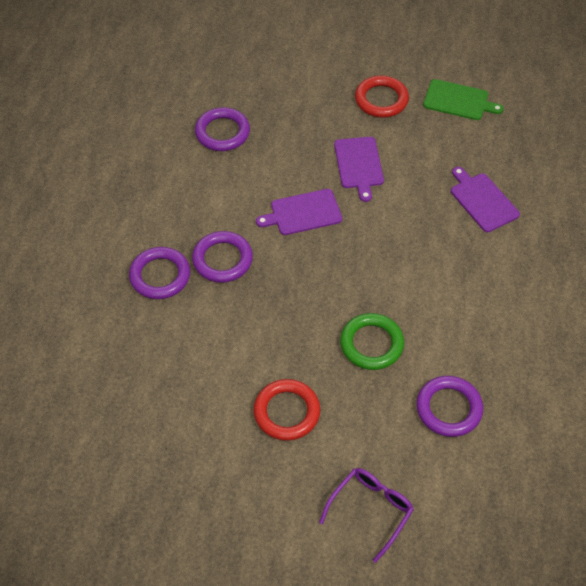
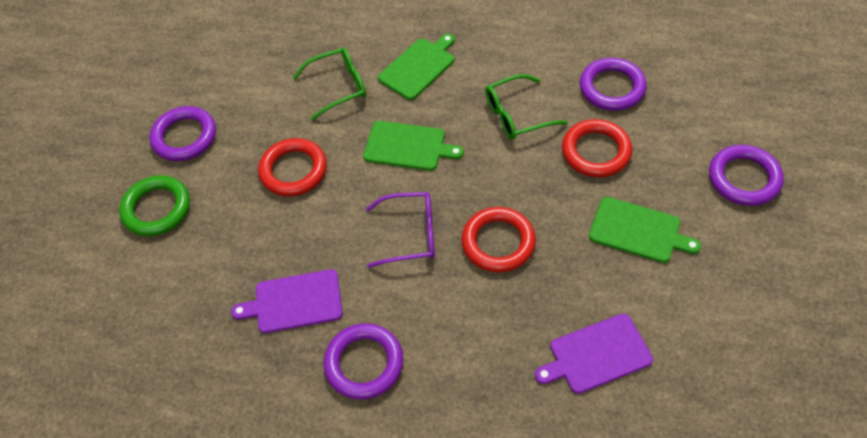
green cutting board: [423,79,504,120] = 1 -> [363,121,464,171] [378,34,455,100] [589,197,701,263] = 3
green glasses: none = 0 -> [293,48,366,121] [485,74,568,140] = 2
purple cutting board: [256,189,342,235] [334,137,384,202] [451,167,520,232] = 3 -> [231,269,343,333] [535,313,653,394] = 2
red ring: [254,379,320,441] [355,76,409,118] = 2 -> [258,138,327,196] [461,207,536,272] [562,119,632,177] = 3

